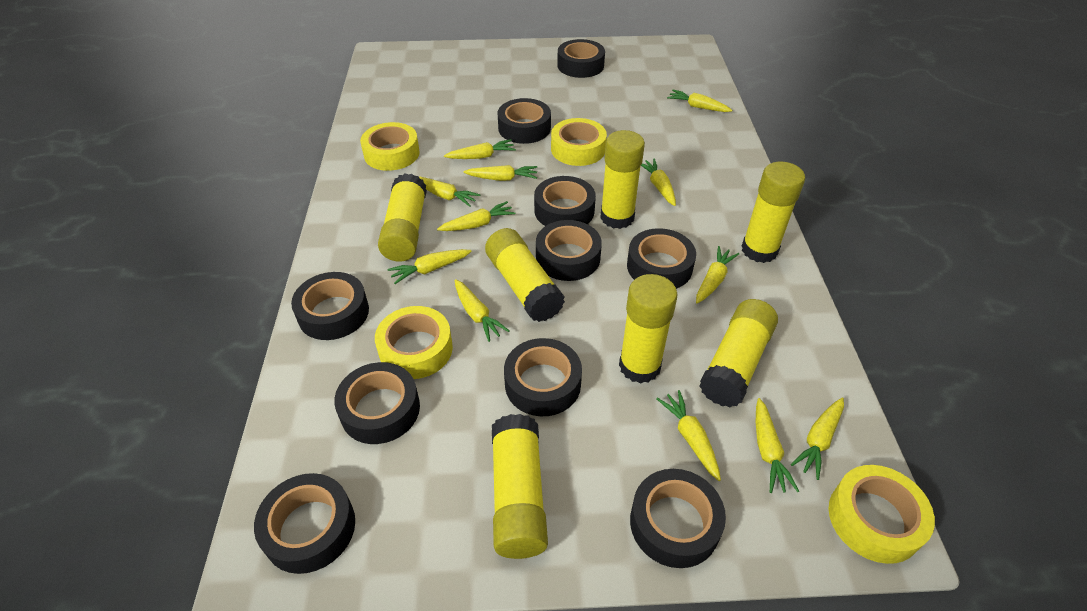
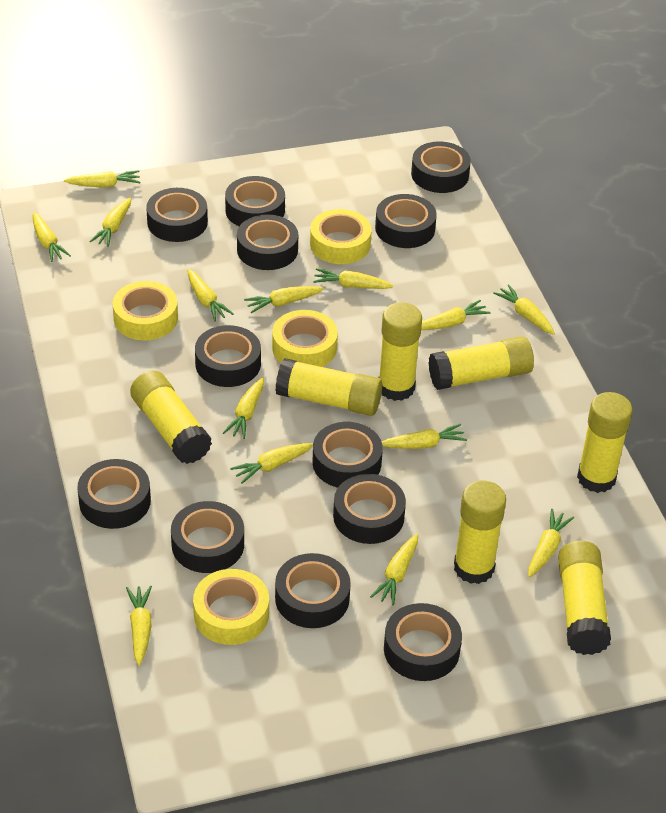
black tape: [254,473,355,574] [291,272,369,340] [334,362,420,444] [498,98,551,144] [504,338,582,416] [534,176,596,226] [536,220,602,281] [557,39,605,78] [627,228,696,289] [630,469,726,568] = 10 -> [77,459,151,529] [146,188,208,242] [171,501,244,573] [195,325,261,387] [225,176,285,226] [237,215,298,270] [275,553,351,628] [312,422,383,488] [333,474,406,544] [375,194,437,248] [384,603,462,681] [411,142,471,193] = 12
yellow carrot: [388,249,472,284] [419,176,480,207] [437,201,515,231] [444,139,516,159] [454,279,510,342] [463,165,537,181] [641,159,676,206] [656,390,721,481] [667,90,732,112] [696,246,739,304] [756,398,799,493] [791,397,844,480] = 12 -> [33,212,71,262] [64,170,140,187] [89,197,131,247] [126,585,152,666] [187,269,234,321] [223,377,264,439] [230,443,313,484] [244,286,324,313] [313,268,394,289] [370,534,418,606] [382,424,467,449] [421,300,491,330] [493,284,555,335] [528,509,574,577] = 14

